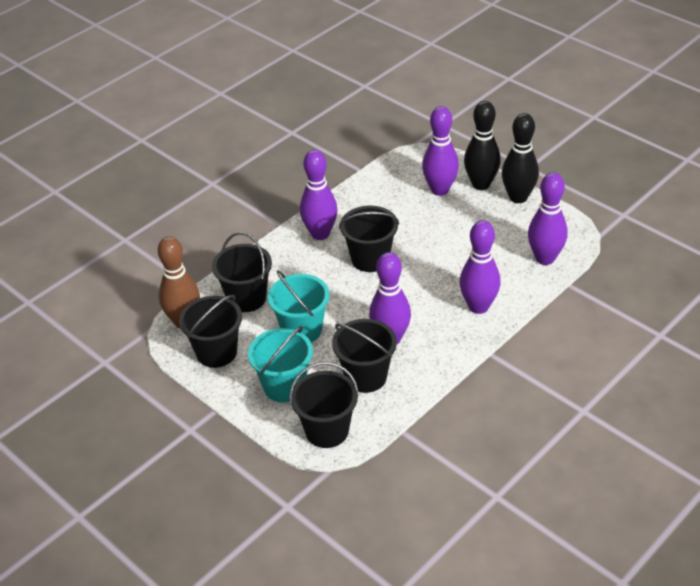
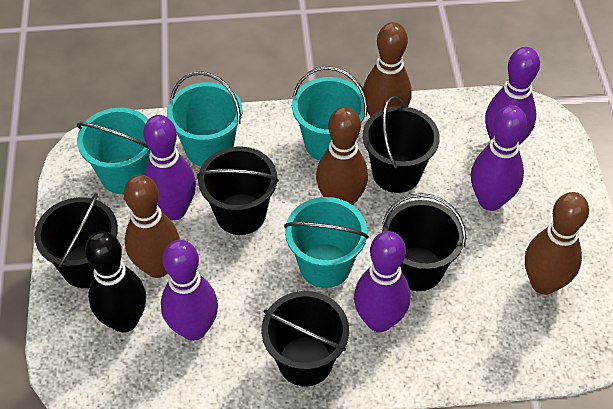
black bowling pin: [464,101,501,190] [502,113,539,203] = 2 -> [85,231,146,333] = 1
brown bowling pin: [158,236,200,329] = 1 -> [124,175,180,278] [316,106,368,205] [363,22,412,117] [525,192,589,295] = 4
turquoise bucket: [248,326,313,403] [268,271,329,342] = 2 -> [77,108,150,194] [167,71,242,167] [284,197,369,288] [292,66,368,161] = 4

